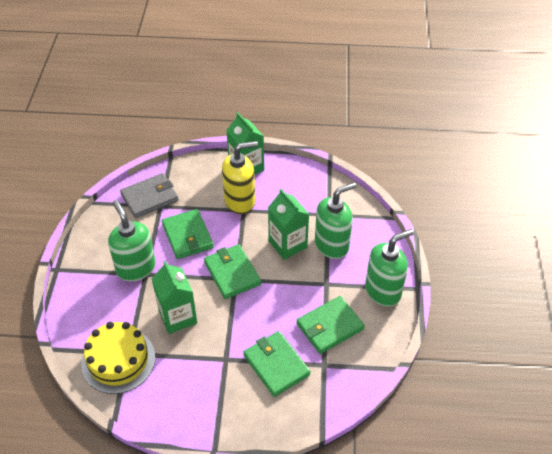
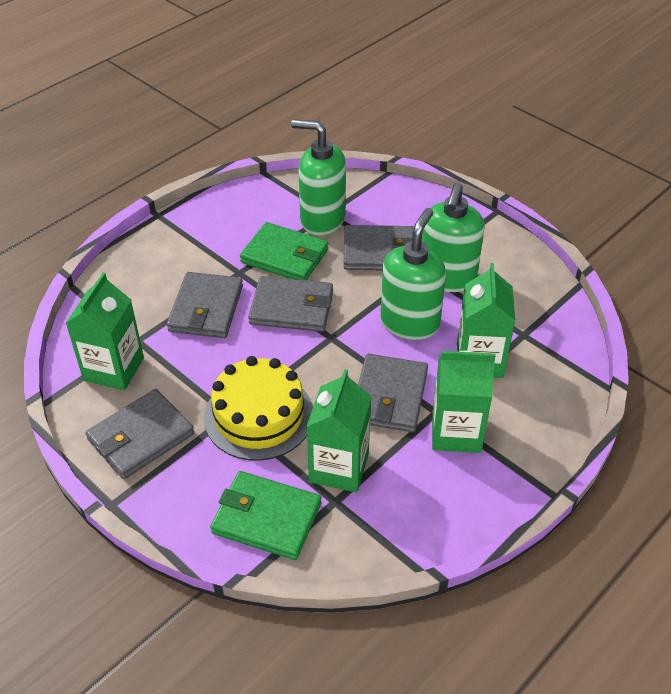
green carton: [152,261,197,334] [226,112,264,175] [268,189,309,260] = 3 -> [66,272,144,391] [306,369,372,492] [432,351,496,453] [457,263,515,378] = 4
green wallet: [162,209,214,259] [204,244,261,299] [243,331,311,397] [297,296,365,354] = 4 -> [210,471,322,560] [240,222,329,280] = 2
grey wallet: [120,173,179,218] = 1 -> [85,389,194,479] [167,272,243,338] [248,276,333,332] [344,225,414,270] [358,354,428,432] = 5
yellow soap dispenser: [222,141,258,214] = 1 -> none = 0

